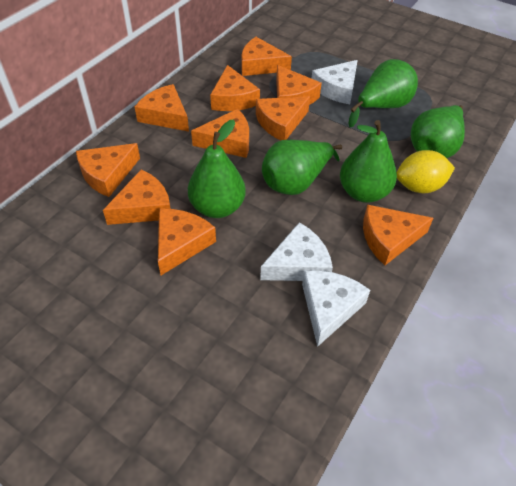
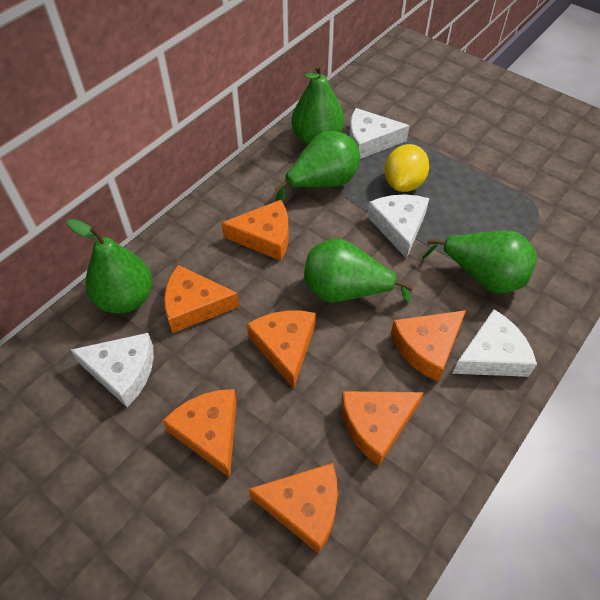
orange cheese: [76,143,140,197] [103,169,171,225] [135,84,189,132] [158,209,216,275] [191,109,249,158] [210,65,260,111] [241,37,292,76] [256,96,310,140] [276,65,322,105] [363,205,433,265] = 10 -> [163,389,237,478] [164,265,240,333] [221,200,289,261] [247,311,316,389] [249,463,338,554] [341,391,424,466] [391,310,466,382] = 7
white cheese: [260,222,333,281] [302,270,370,347] [311,60,358,104] = 3 -> [71,333,154,407] [349,108,410,159] [367,194,430,259] [452,309,537,377] = 4

